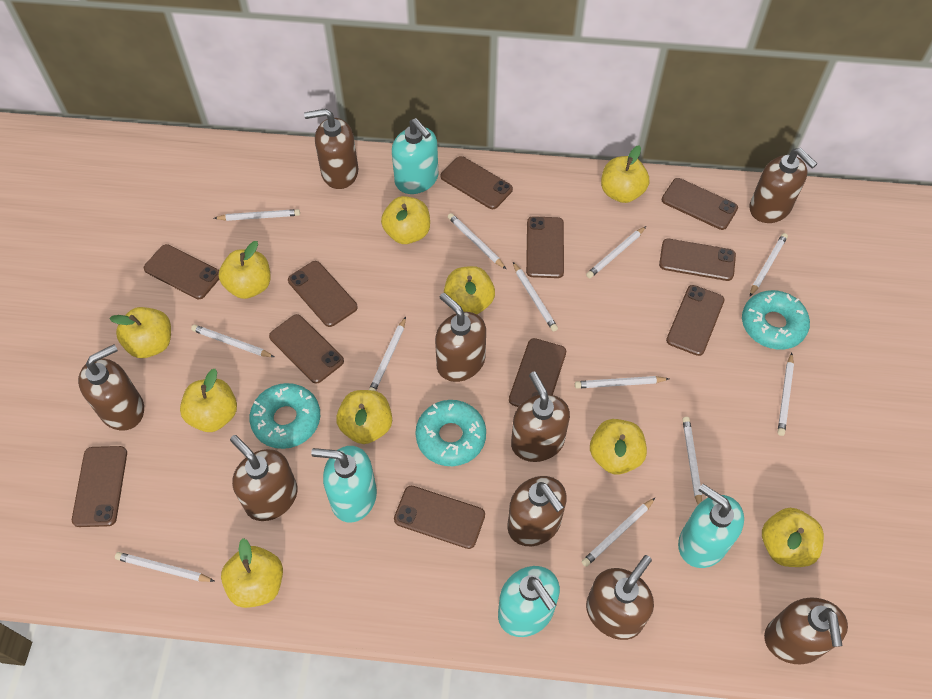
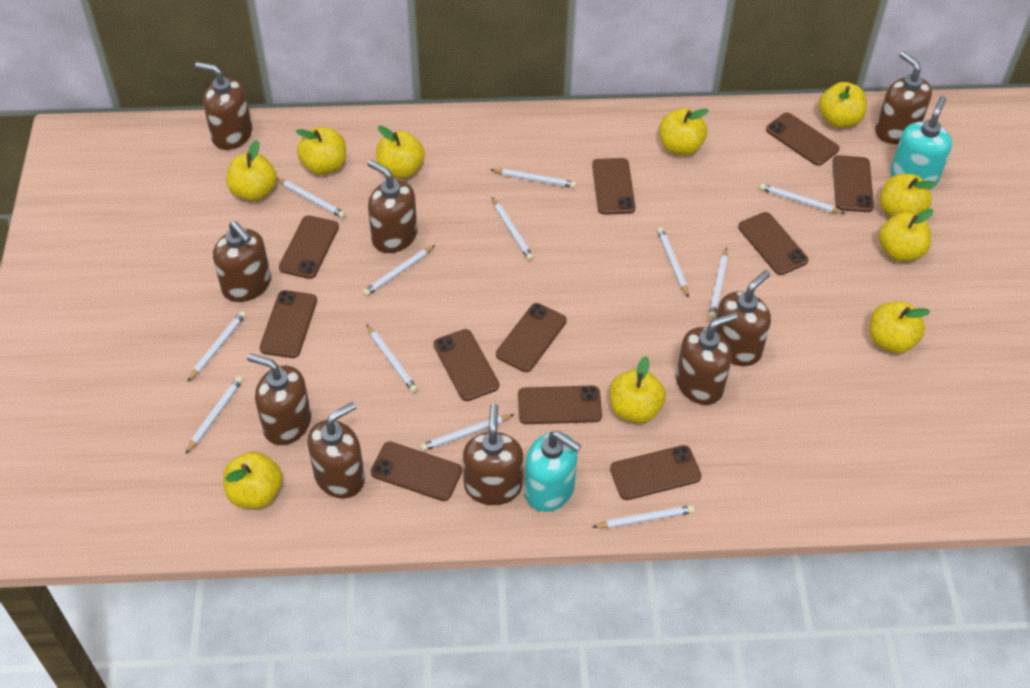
turquoise donut: [250,383,320,449] [415,400,486,466] [742,290,810,350] = 3 -> none = 0
turquoise soap dispenser: [311,446,377,522] [392,118,438,194] [498,566,560,637] [678,484,744,568] = 4 -> [525,431,582,512] [890,96,952,189] = 2

